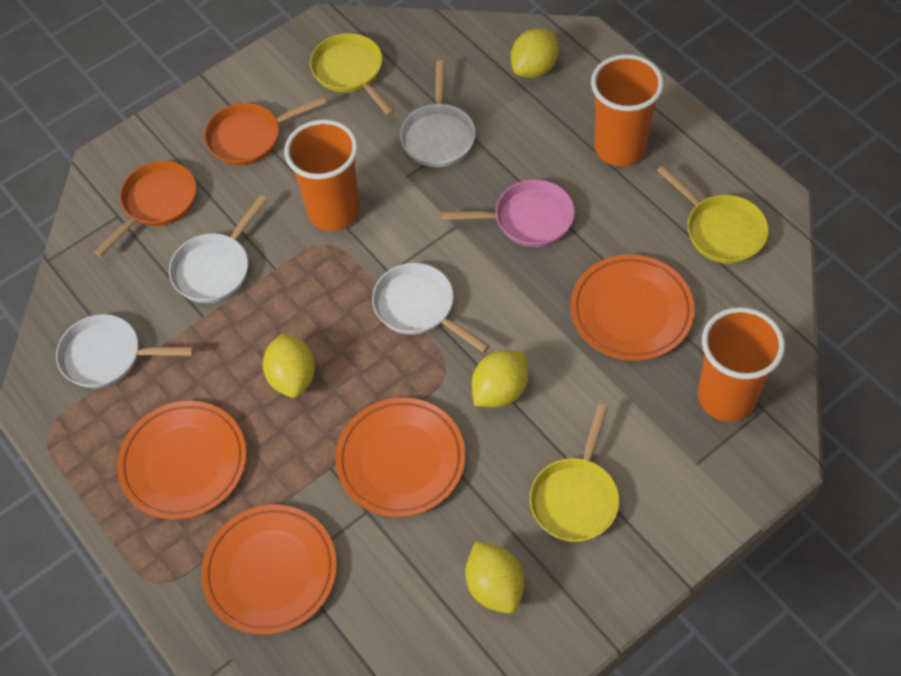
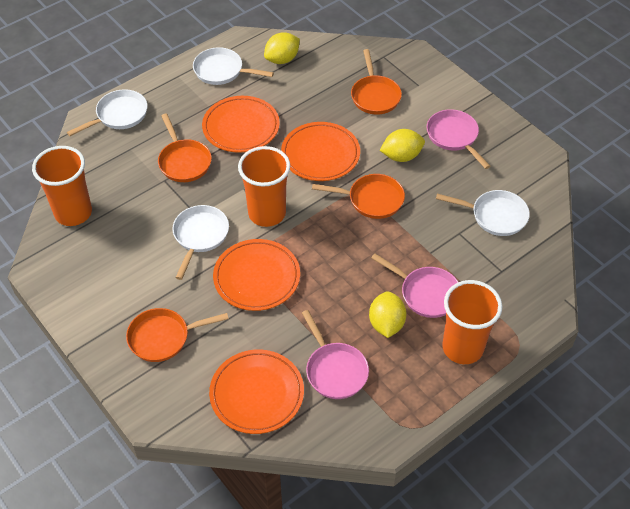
orange pan: [94,161,197,257] [204,97,326,166] = 2 -> [126,308,229,362] [158,113,212,182] [312,174,405,219] [351,49,402,115] = 4
pink pan: [441,180,575,247] = 1 -> [302,310,369,399] [371,253,458,318] [426,109,490,169] = 3
yellow lemon: [263,333,315,398] [465,541,524,614] [472,350,529,408] [511,28,559,78] = 4 -> [264,32,300,64] [369,291,407,338] [380,129,425,162] = 3
yellow pan: [310,33,395,116] [530,404,619,542] [657,165,769,264] = 3 -> none = 0

